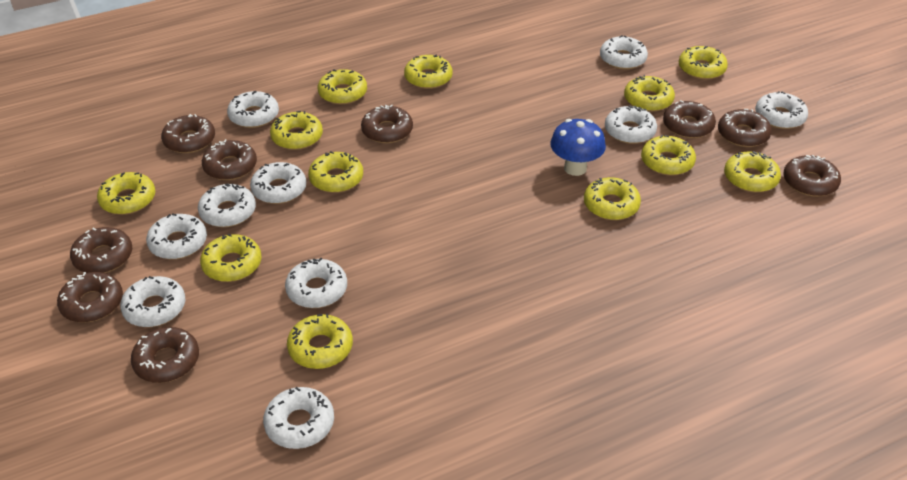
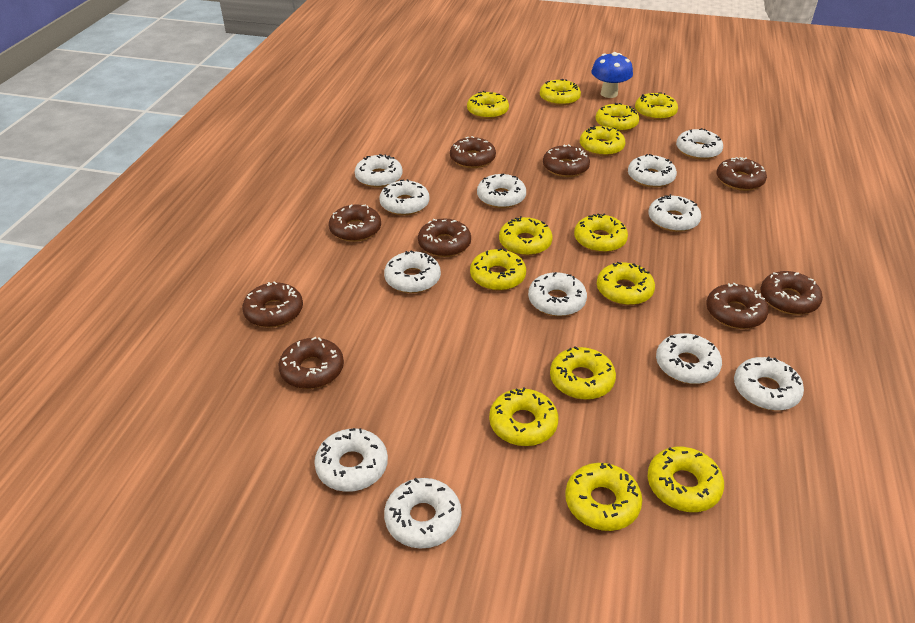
white donut: [120,276,185,327] [146,214,207,259] [198,184,256,227] [227,91,279,128] [250,162,306,204] [263,387,334,449] [285,258,347,308] [600,35,648,69] [605,106,657,144] [755,91,808,129] = 10 -> [314,428,388,492] [355,154,403,187] [379,179,430,215] [384,250,441,293] [384,478,461,549] [477,174,526,208] [528,272,587,316] [628,154,677,188] [648,194,701,232] [656,333,722,384] [676,128,723,160] [734,357,804,411] = 12
yellow donut: [97,172,155,215] [200,234,262,282] [270,111,323,150] [287,314,353,369] [308,151,363,193] [318,69,367,105] [404,54,453,89] [584,177,641,220] [624,75,675,112] [641,135,696,176] [679,46,728,80] [724,151,781,193] = 12 -> [467,91,509,119] [470,248,526,291] [489,388,558,446] [499,216,552,256] [540,79,581,106] [550,346,616,400] [565,463,642,531] [574,213,628,253] [580,125,625,156] [596,103,639,132] [597,262,655,305] [635,92,678,120] [648,447,724,512] = 13

